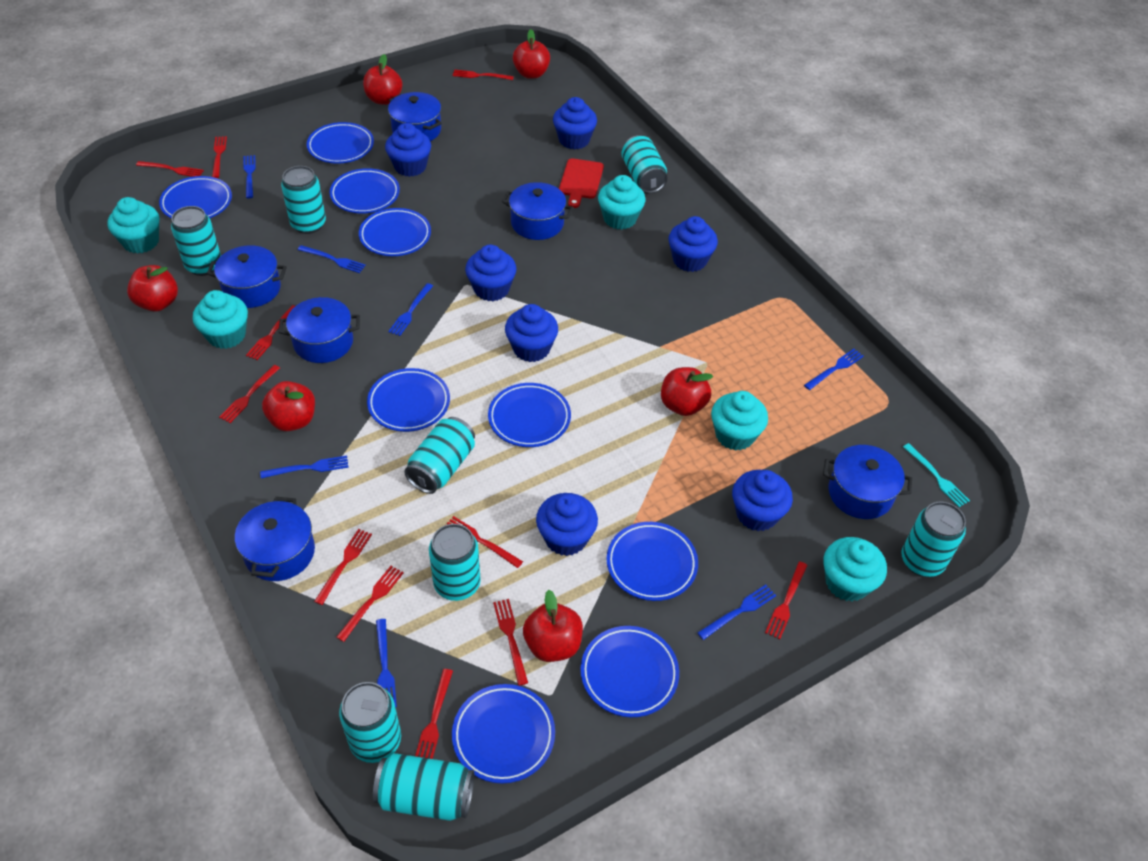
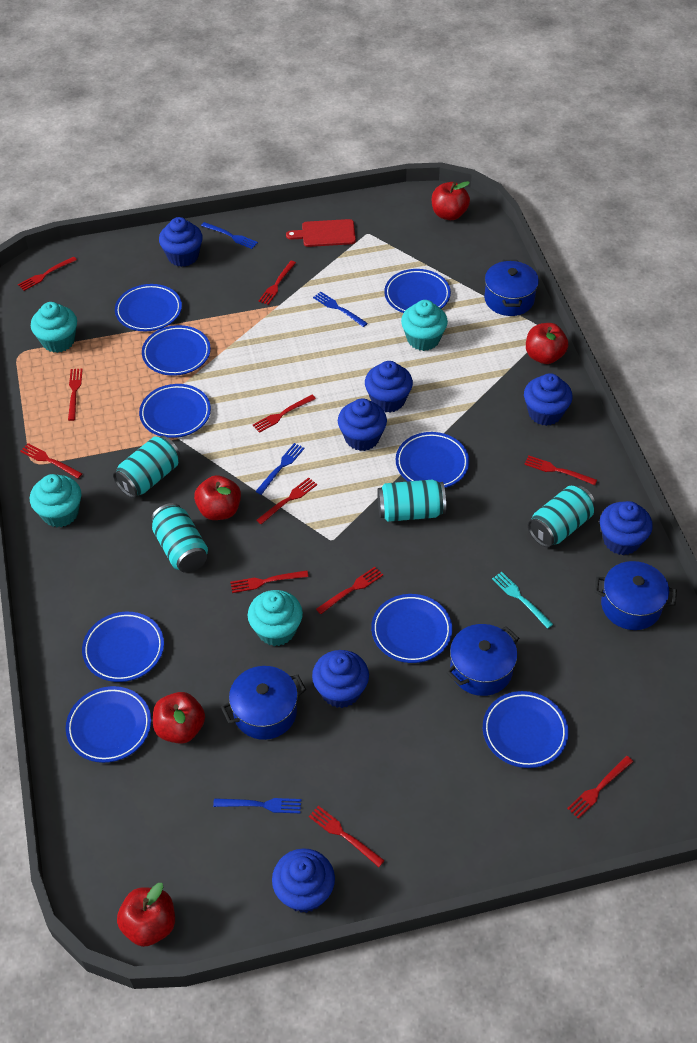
blue fork: [243,155,256,198] [260,456,349,478] [298,245,366,273] [376,619,397,707] [388,283,433,336] [698,585,776,640] [804,349,864,390] = 7 -> [201,222,258,249] [213,798,301,814] [255,443,305,495] [313,292,368,327] = 4
blue pot: [207,245,287,308] [235,497,315,581] [279,297,360,363] [388,92,442,141] [502,182,574,240] [823,445,912,519] = 6 -> [221,666,306,740] [447,624,519,696] [484,260,539,316] [594,561,677,630] = 4
red apple: [127,265,178,311] [262,381,315,431] [363,54,402,105] [513,29,550,79] [523,590,583,662] [661,367,713,416] = 6 -> [117,883,175,947] [153,692,205,744] [194,475,241,520] [432,181,470,220] [526,323,568,364] = 5
turquoise can: [171,206,221,276] [281,166,326,234] [339,682,401,763] [373,753,474,821] [404,417,475,494] [429,524,481,601] [621,135,668,193] [901,501,966,577] = 8 -> [113,436,180,498] [151,503,208,573] [377,480,446,522] [528,485,596,547] = 4
turquoise cupcake: [107,197,159,254] [193,290,248,349] [598,175,646,230] [711,391,768,451] [823,537,887,601] = 5 -> [30,474,81,527] [31,302,77,353] [248,590,303,646] [401,300,448,351] = 4

